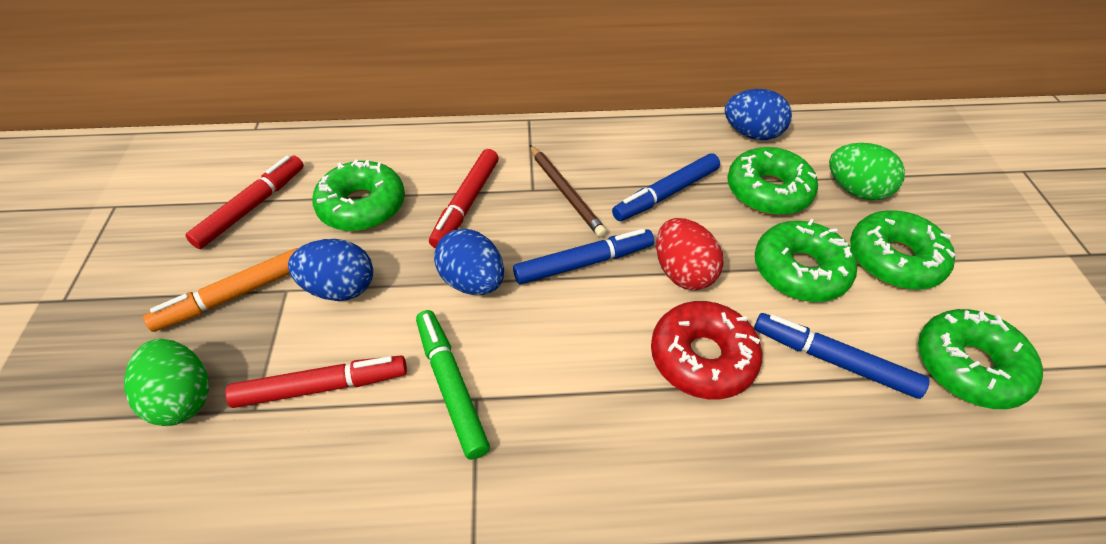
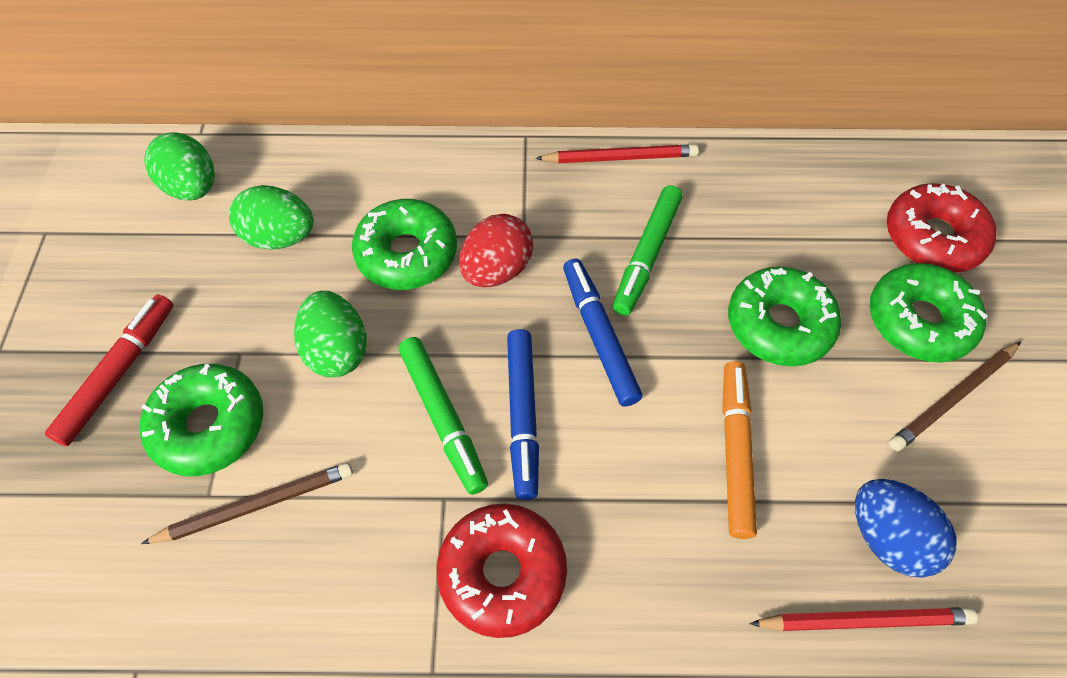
blue egg: [288,239,373,301] [434,229,504,295] [725,89,792,140] = 3 -> [855,479,957,578] = 1
blue marker: [513,229,654,285] [612,153,720,221] [754,313,930,399] = 3 -> [507,329,539,500] [563,258,642,407] = 2
brown pencil: [530,145,607,237] = 1 -> [141,463,353,544] [889,342,1021,451] = 2
green donut: [313,160,405,231] [727,147,818,215] [755,219,857,302] [850,210,956,289] [918,309,1043,409] = 5 -> [140,364,263,476] [352,199,457,290] [728,266,841,367] [870,263,988,363] = 4
green egg: [124,339,209,426] [829,143,905,200] = 2 -> [144,133,215,200] [229,185,314,250] [294,291,367,377] = 3
green marker: [416,310,490,460] = 1 -> [399,337,488,495] [613,185,683,316] = 2
red donut: [651,301,762,399] = 1 -> [437,504,567,638] [887,183,997,273] = 2
red marker: [185,156,304,249] [225,356,407,408] [429,149,499,248] = 3 -> [45,294,173,446] = 1
red pencil: none = 0 -> [535,144,699,163] [749,607,978,631] = 2

